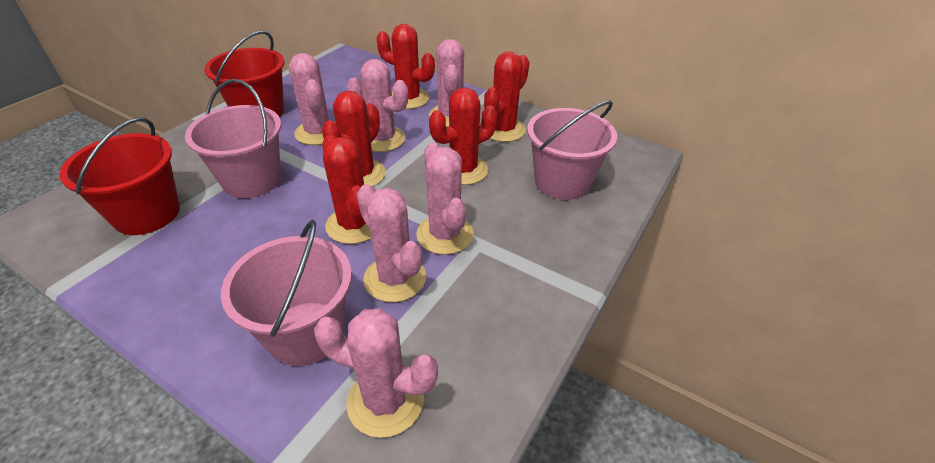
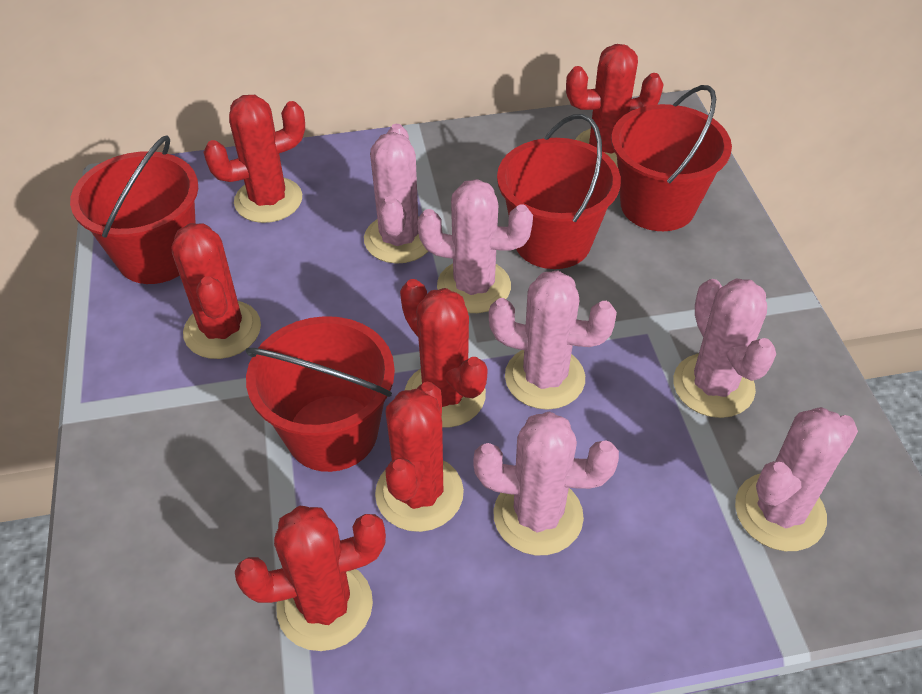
pink bucket: [185,79,281,198] [221,219,352,366] [527,100,617,200] = 3 -> none = 0
red bucket: [59,117,180,235] [204,31,284,117] = 2 -> [70,135,198,284] [246,316,395,472] [497,114,621,269] [611,85,732,231] = 4
red cactus: [322,91,386,187] [322,135,371,244] [376,24,435,109] [429,87,497,185] [484,52,530,142] = 5 -> [171,223,261,359] [203,95,305,223] [235,506,386,651] [375,382,464,532] [400,279,488,428] [566,44,664,168] = 6

